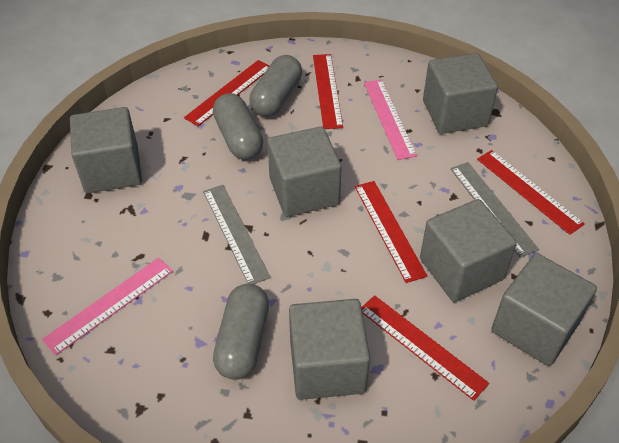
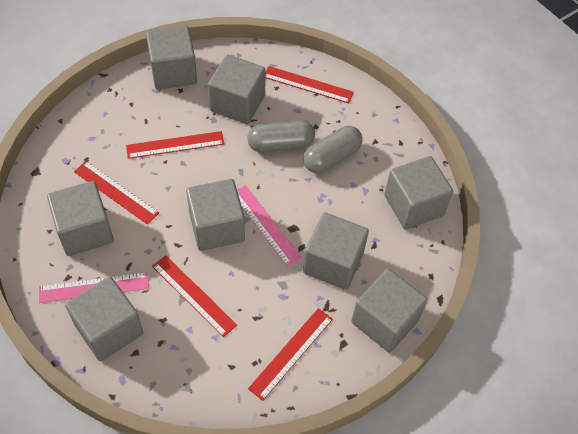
grey capsule: [213,93,263,160] [213,284,269,380] [249,55,302,117] = 3 -> [247,120,315,153] [303,126,363,173] = 2
grey cube: [70,107,142,193] [267,126,342,217] [289,299,370,400] [420,199,517,302] [423,53,498,134] [491,253,597,366] = 6 -> [47,181,114,256] [65,276,143,361] [146,26,197,89] [186,179,245,251] [208,55,266,124] [303,212,369,290] [351,269,428,353] [384,156,453,230] = 8
grey ruler: [203,185,271,284] [450,162,539,258] = 2 -> none = 0

